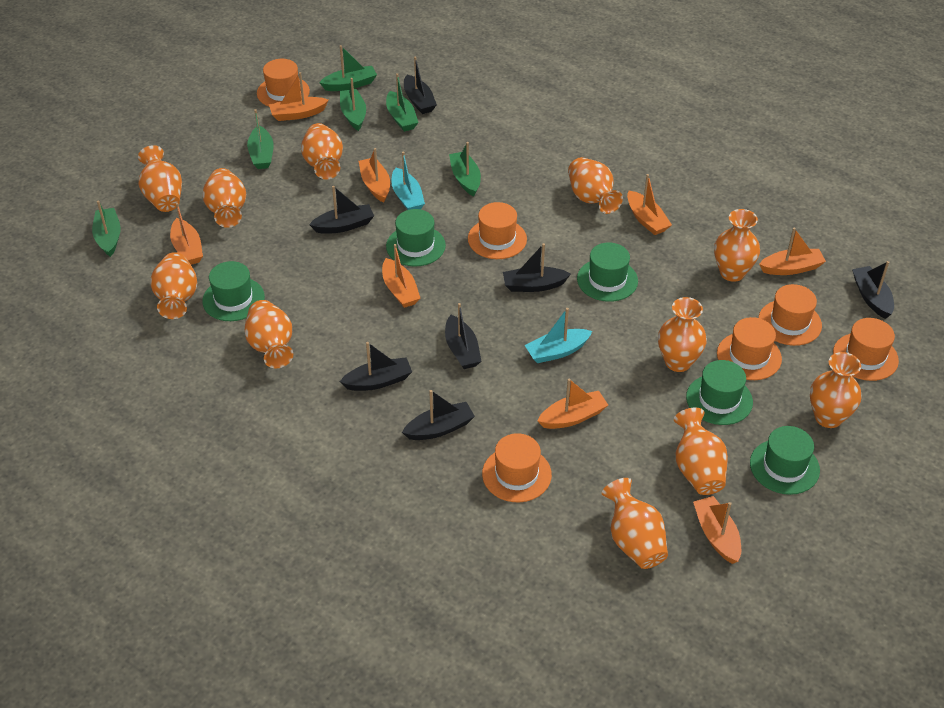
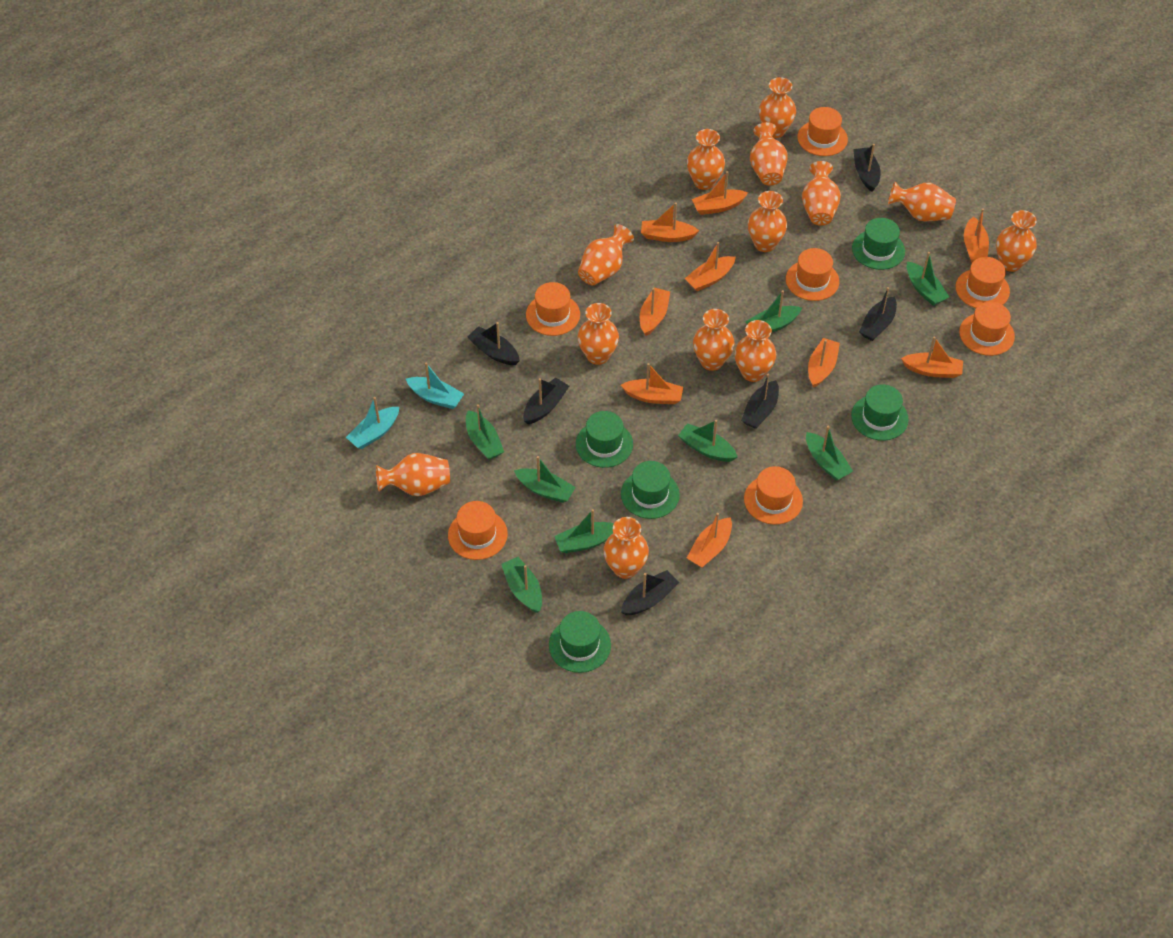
black boat: [309,186,374,234] [340,342,412,391] [402,390,475,440] [404,57,437,114] [445,303,481,369] [503,243,571,292] [852,261,894,319] = 7 -> [467,322,520,365] [523,378,569,424] [621,570,679,615] [741,374,779,429] [853,144,881,192] [859,287,897,341] = 6
green boat: [92,201,121,257] [247,109,274,169] [319,45,377,91] [340,78,366,131] [386,73,419,132] [449,142,481,197] = 6 -> [466,404,504,460] [501,557,542,613] [514,456,576,503] [554,509,614,553] [678,420,738,462] [745,290,802,332] [806,426,853,481] [907,252,949,306] = 8
orange boat: [170,203,203,265] [269,72,329,121] [359,148,390,203] [382,244,421,308] [538,379,608,429] [627,174,672,235] [693,496,741,564] [759,228,826,275] = 8 -> [621,363,683,404] [640,288,670,336] [641,202,699,242] [685,242,736,291] [687,513,732,567] [692,171,748,215] [808,338,840,388] [901,337,963,378] [964,208,989,263] = 9
orange hat: [257,59,310,107] [468,202,527,259] [482,433,552,502] [717,317,782,380] [758,284,822,346] [833,318,899,381] = 6 -> [448,501,508,560] [526,282,580,336] [744,466,803,525] [786,248,839,301] [797,107,848,156] [956,257,1010,308] [959,302,1015,356] = 7
orange vase: [138,145,182,212] [150,252,197,319] [203,168,246,228] [245,300,293,368] [301,123,343,179] [568,157,623,214] [602,478,668,569] [658,297,707,372] [674,408,728,495] [714,209,760,282] [810,352,862,428] = 11 -> [376,453,450,496] [578,224,634,285] [578,303,619,365] [604,517,649,579] [687,129,725,190] [693,309,735,371] [735,320,776,382] [748,191,787,252] [750,122,788,185] [759,77,796,138] [802,161,841,225] [888,182,956,221] [996,210,1037,272] = 13

